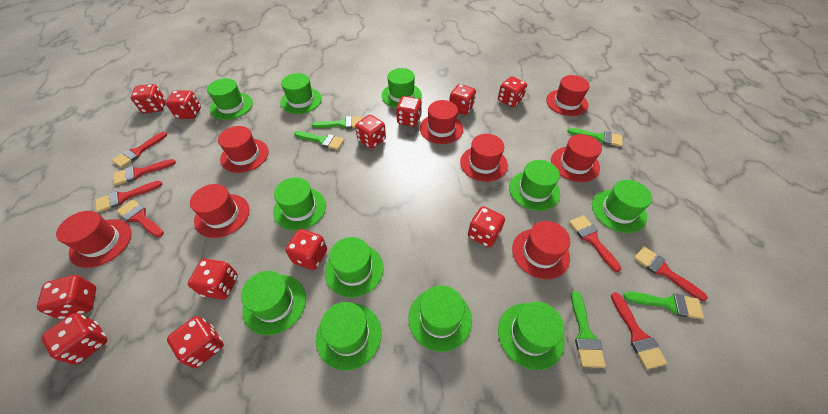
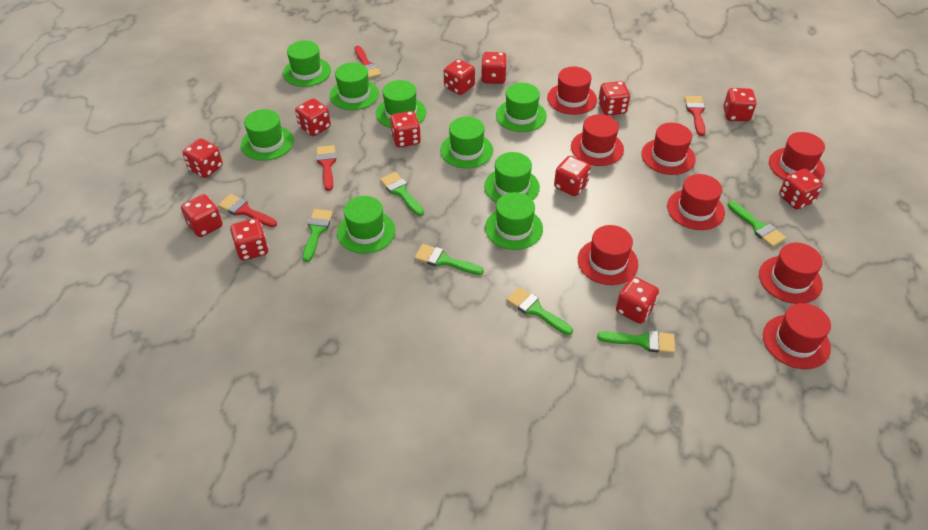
green brush: [294,131,344,150] [312,116,363,129] [568,128,623,147] [571,291,606,368] [623,292,704,319] = 5 -> [303,209,333,262] [380,172,424,216] [414,244,484,275] [507,287,573,335] [597,330,675,353] [727,201,786,247] = 6
green hat: [207,78,253,120] [241,271,306,335] [273,177,326,231] [280,73,322,114] [316,302,382,370] [325,237,384,297] [382,68,422,108] [408,285,472,352] [498,302,565,370] [509,160,560,211] [592,180,652,233] = 11 -> [241,109,294,161] [283,41,331,87] [329,62,379,110] [337,196,395,254] [376,80,426,128] [440,117,493,168] [484,152,540,203] [485,192,543,250] [496,83,547,132] = 9
red brush: [95,181,162,213] [112,132,167,168] [113,159,176,186] [117,199,164,237] [569,215,621,272] [611,292,668,370] [634,246,708,301] = 7 -> [218,194,277,227] [317,145,336,191] [354,45,381,79] [685,96,706,136] = 4

